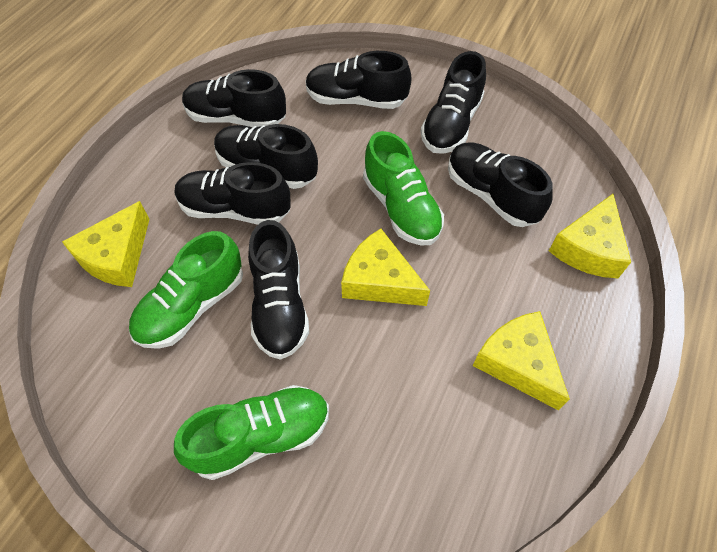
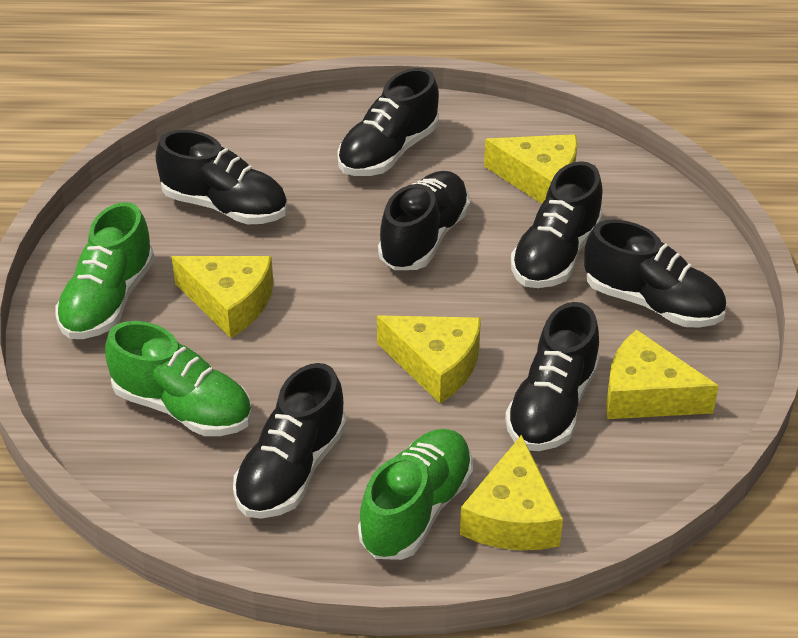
yellow cheese: [62,201,150,287] [341,229,430,306] [473,311,570,410] [549,194,631,278] = 4 -> [172,256,274,338] [377,315,481,403] [460,435,563,550] [484,134,577,204] [606,330,719,419] = 5

